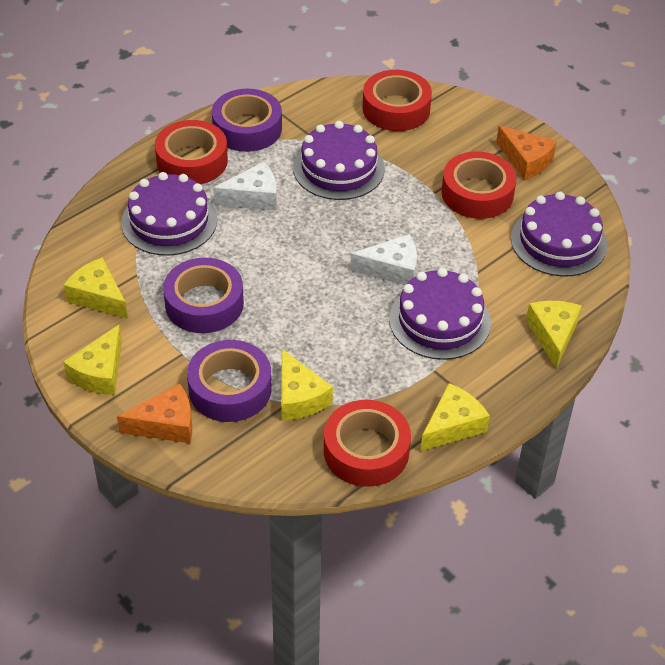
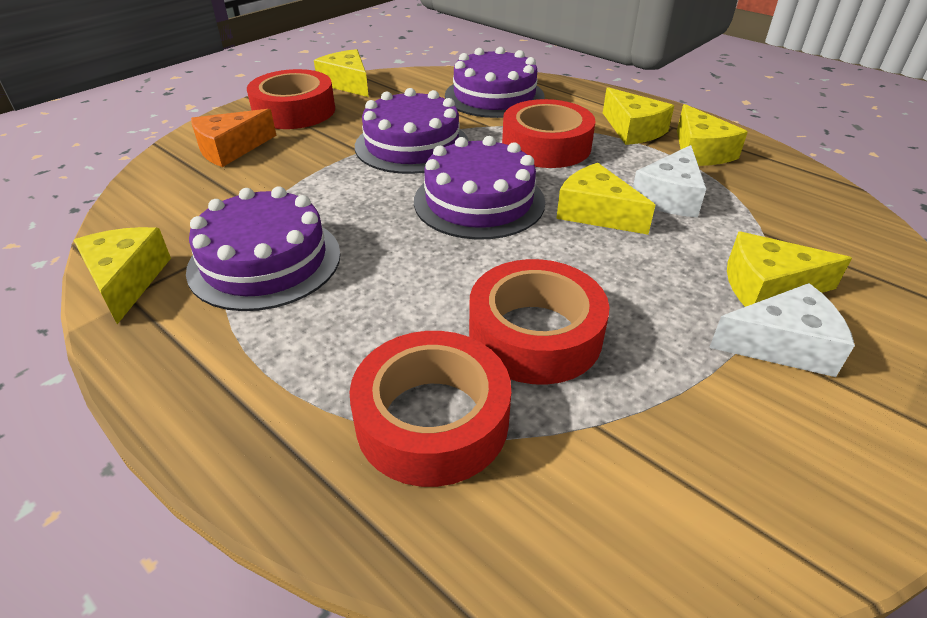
orange cheese: [117,384,192,443] [496,126,557,180] = 2 -> [191,109,277,167] = 1
purple tape: [163,258,244,333] [187,340,272,422] [212,89,282,152] = 3 -> none = 0
yellow cheese: [63,257,128,319] [63,325,122,395] [281,349,333,420] [420,383,490,451] [526,301,582,369] = 5 -> [74,227,171,324] [314,49,369,97] [556,163,655,235] [603,87,674,145] [677,104,748,166] [727,232,852,307] = 6

